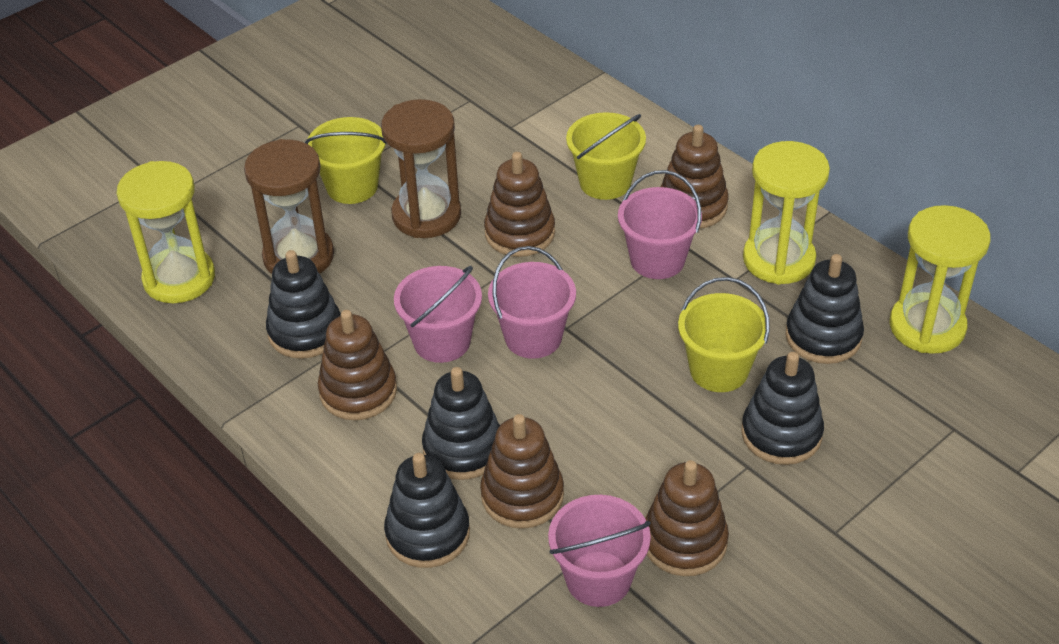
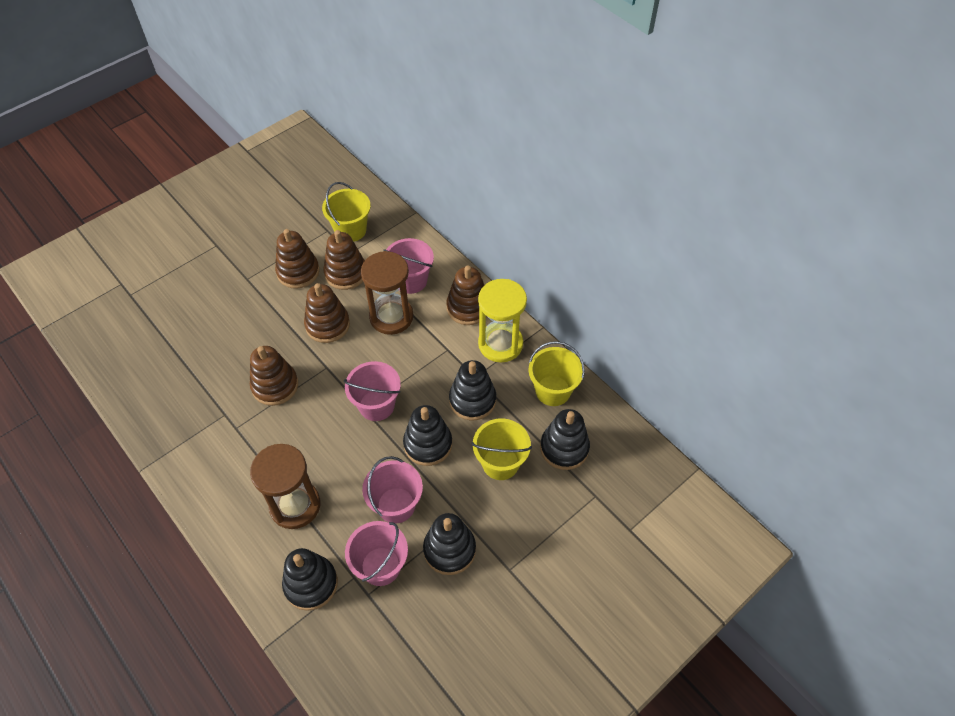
yellow hourglass: [116,161,215,303] [743,141,830,285] [889,205,991,354] = 3 -> [478,279,527,363] = 1

